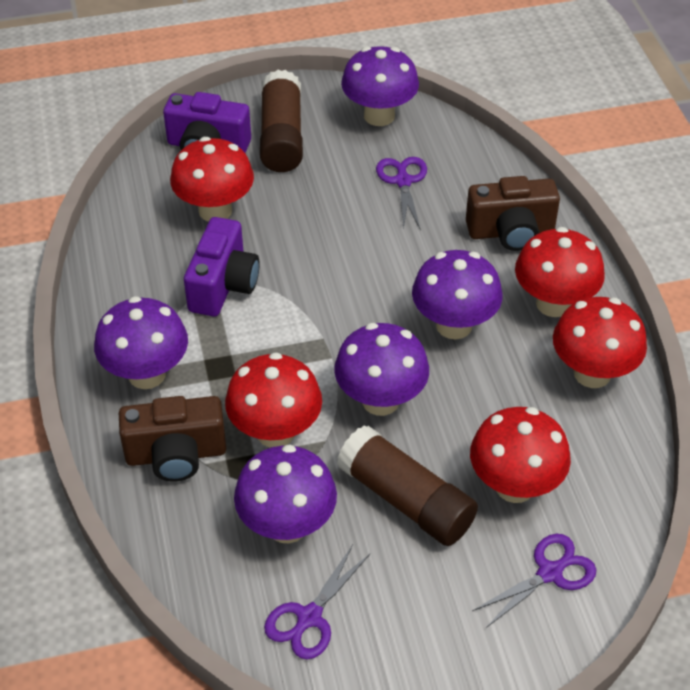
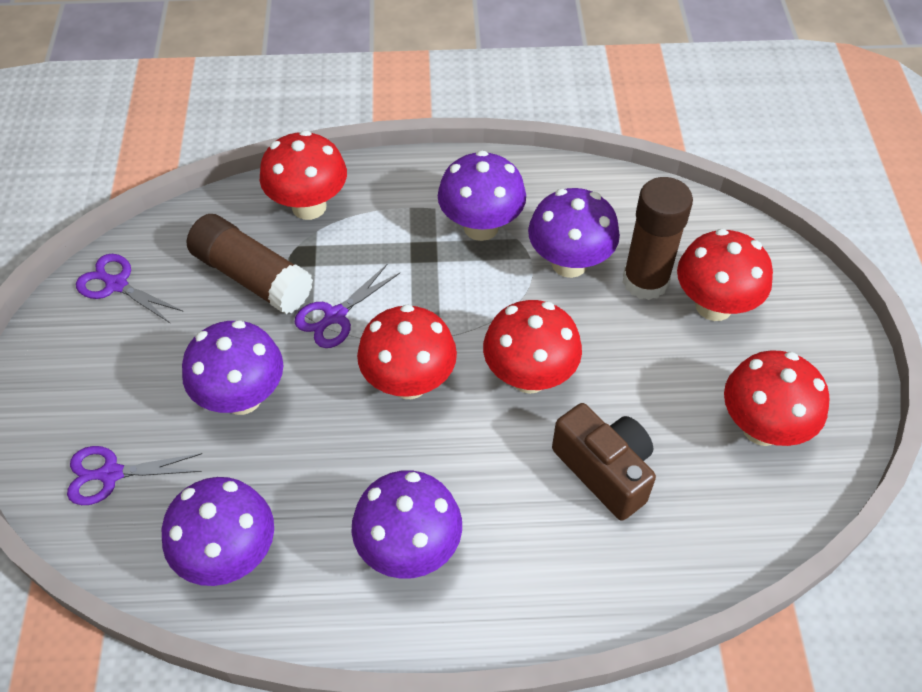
brown camera: [119,396,226,482] [466,176,560,251] = 2 -> [552,403,656,521] = 1
purple camera: [163,92,251,153] [184,217,260,317] = 2 -> none = 0

